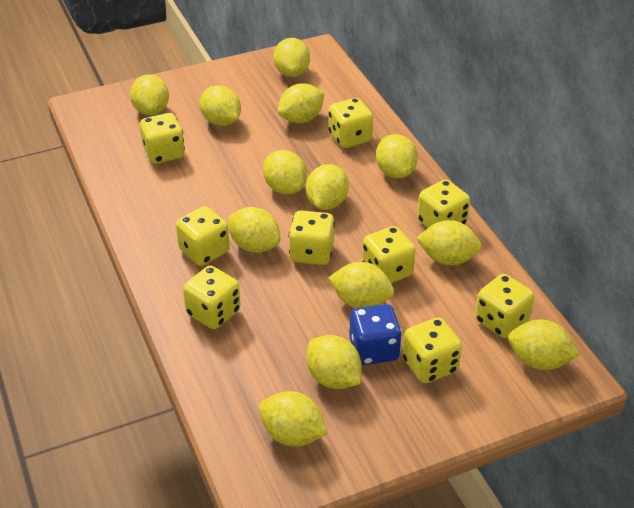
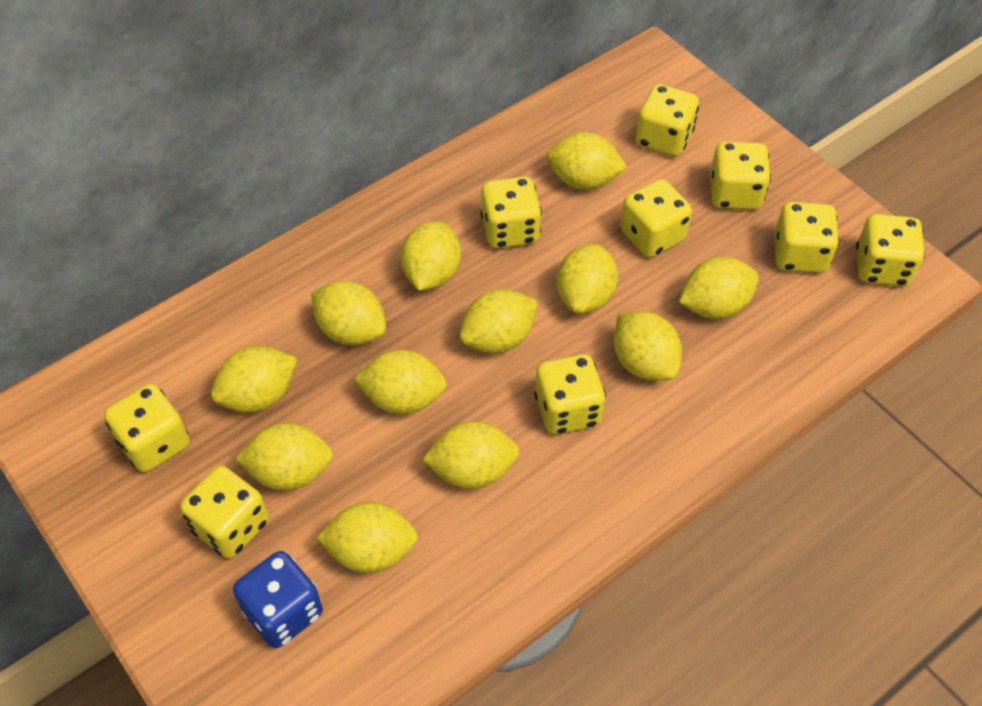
yellow lemon: [130,74,169,115] [200,85,241,126] [228,207,280,253] [259,391,328,447] [263,150,307,194] [274,38,310,77] [278,83,324,123] [306,164,349,210] [306,335,362,389] [328,262,394,308] [376,134,418,178] [416,220,482,265] [508,319,580,370] = 13 -> [211,346,298,412] [235,423,333,491] [311,281,386,345] [316,502,418,573] [354,350,447,414] [400,221,461,291] [422,421,519,489] [460,289,538,353] [546,132,627,190] [556,244,618,314] [614,311,682,381] [679,257,759,319] = 12

